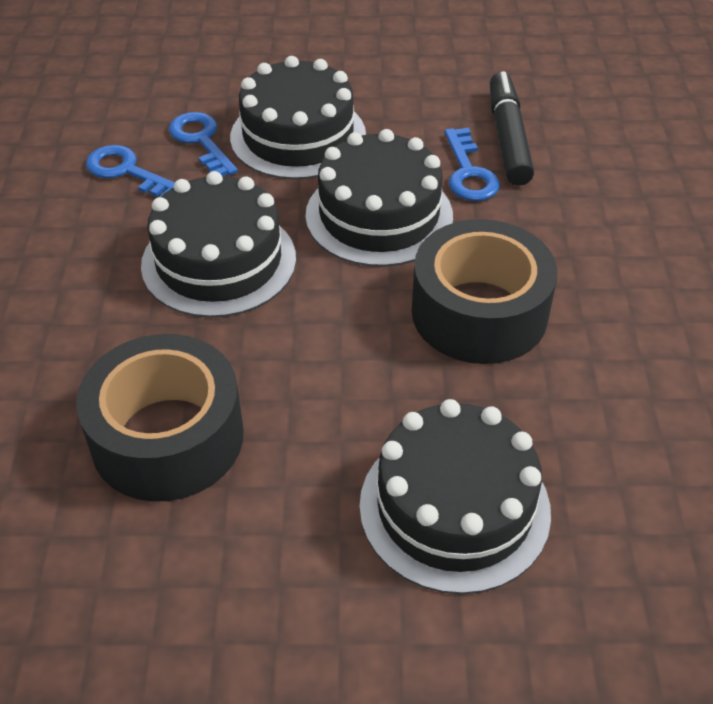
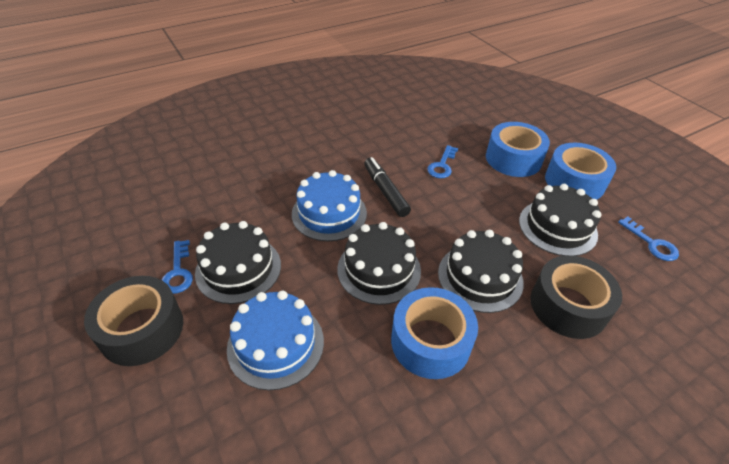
blue cake: none = 0 -> [227,290,324,390] [292,170,367,241] = 2
blue tape: none = 0 -> [391,287,478,379] [486,122,550,177] [545,143,616,200] = 3

